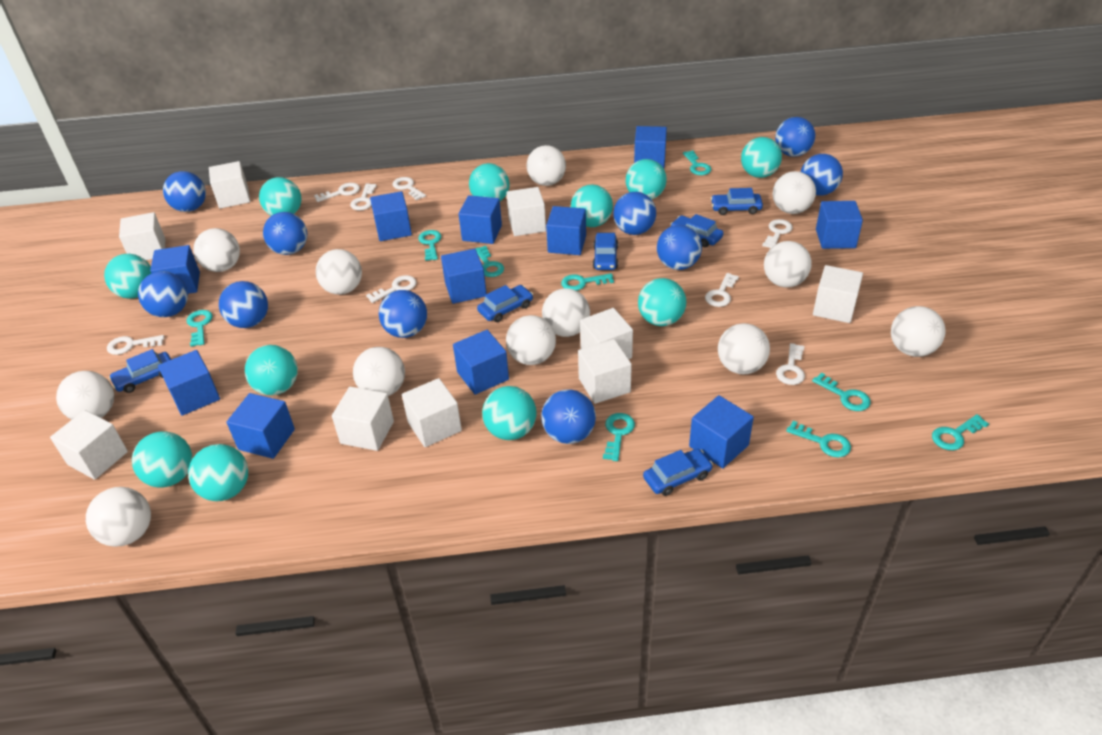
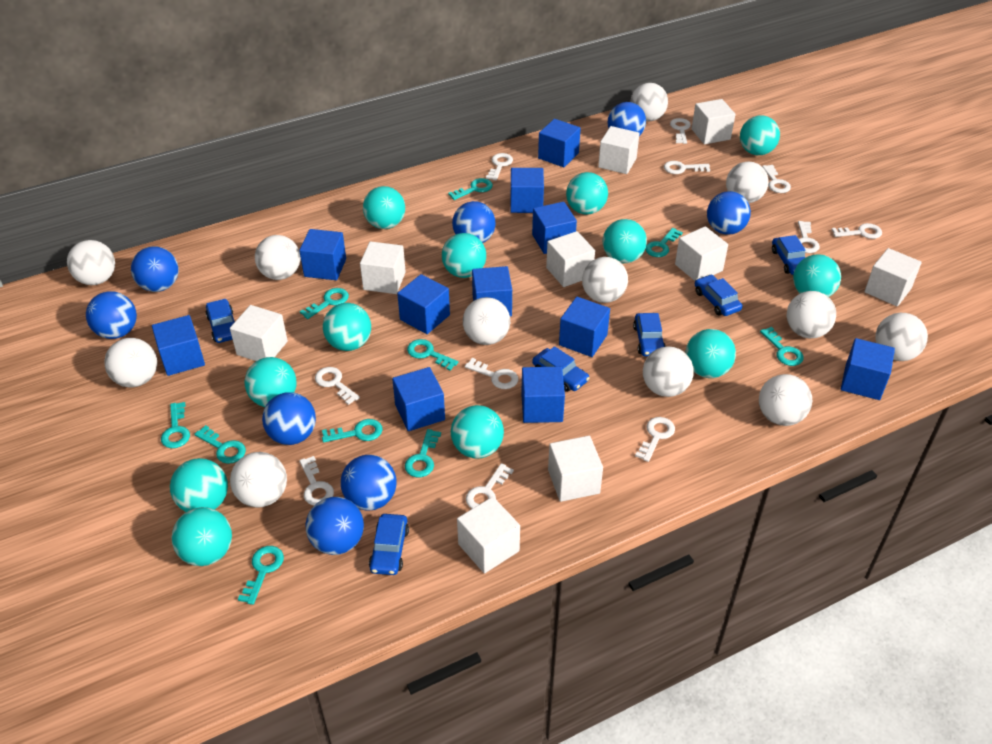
blue ball: [138,271,188,317] [163,171,206,212] [219,281,268,328] [263,212,308,255] [379,290,427,338] [541,389,596,444] [613,192,656,235] [657,225,702,270] [775,117,815,157] [801,154,843,196] = 10 -> [86,291,137,339] [131,246,179,292] [262,392,316,445] [306,497,364,555] [341,455,397,511] [452,201,496,243] [608,102,646,136] [707,191,751,235] = 8
turquoise ball: [104,254,151,299] [132,431,193,488] [188,444,248,501] [245,345,298,395] [259,177,301,216] [469,163,509,201] [482,386,536,440] [571,184,613,227] [626,159,667,199] [638,278,686,326] [741,137,782,178] = 11 -> [170,458,228,512] [172,507,232,566] [244,357,297,407] [323,303,371,351] [363,186,405,229] [442,233,486,278] [451,405,504,459] [566,172,608,215] [603,219,647,263] [686,329,736,378] [740,115,780,155] [793,254,841,297] = 12
turquoise key: [187,310,213,347] [418,230,442,261] [475,246,504,277] [561,273,614,291] [603,413,635,461] [683,150,712,175] [786,421,851,457] [812,373,871,411] [932,414,989,450] = 9 -> [161,402,190,448] [194,425,246,464] [238,546,284,605] [300,288,349,319] [322,419,382,443] [405,429,441,477] [407,339,458,371] [448,178,493,200] [645,228,683,257] [760,327,804,366] = 10
white key: [107,335,164,355] [314,183,360,202] [350,183,377,211] [366,275,417,303] [393,177,426,200] [705,273,739,307] [762,219,793,249] [776,343,805,385] = 8 -> [299,456,334,506] [315,367,360,405] [465,358,518,389] [466,463,514,509] [486,153,513,180] [635,417,675,462] [664,161,710,174] [670,118,691,144] [762,165,791,193] [798,221,820,253] [831,223,882,239] = 11

